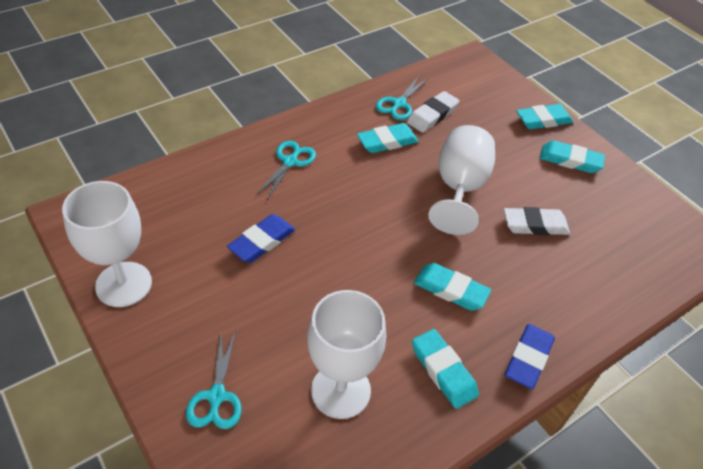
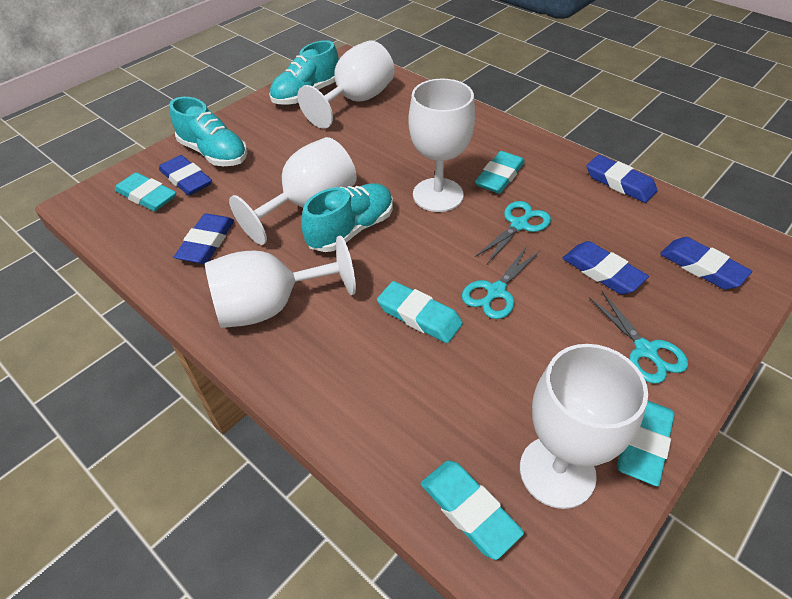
blue eraser: [227,214,295,263] [505,324,555,389] = 2 -> [159,155,212,195] [174,213,234,264] [563,241,649,294] [586,155,658,203] [660,237,752,289] = 5
turquoise shoe: none = 0 -> [169,97,248,166] [269,40,339,105] [301,183,393,252] = 3
white eraser: [407,91,459,133] [504,207,570,235] = 2 -> none = 0
white goblet: [62,181,152,307] [307,290,386,419] [428,125,495,235] = 3 -> [205,236,356,328] [229,137,357,245] [297,40,395,129] [408,79,475,212] [520,344,648,509] = 5

